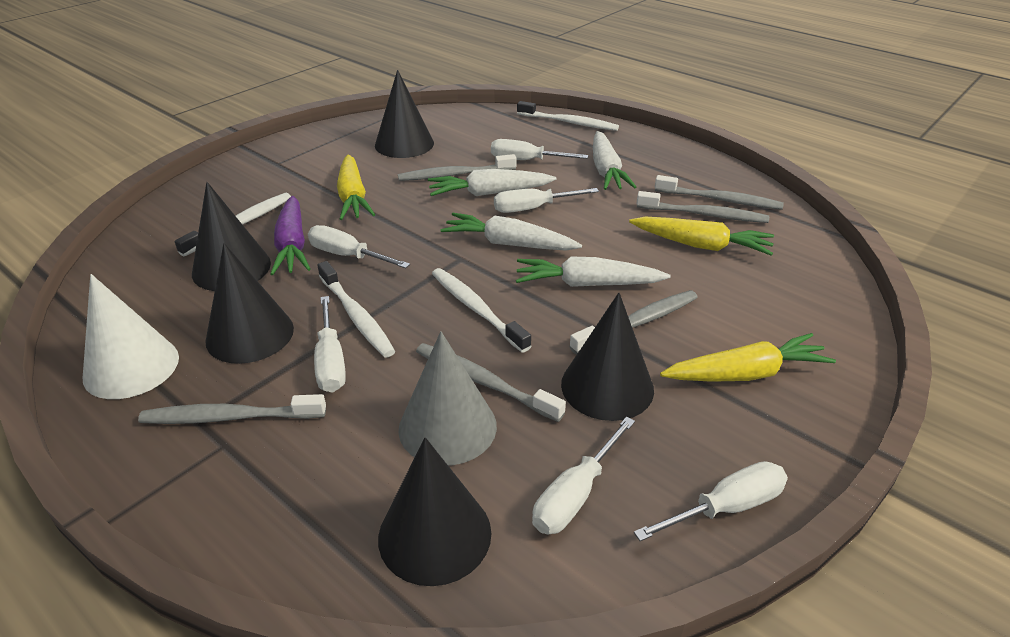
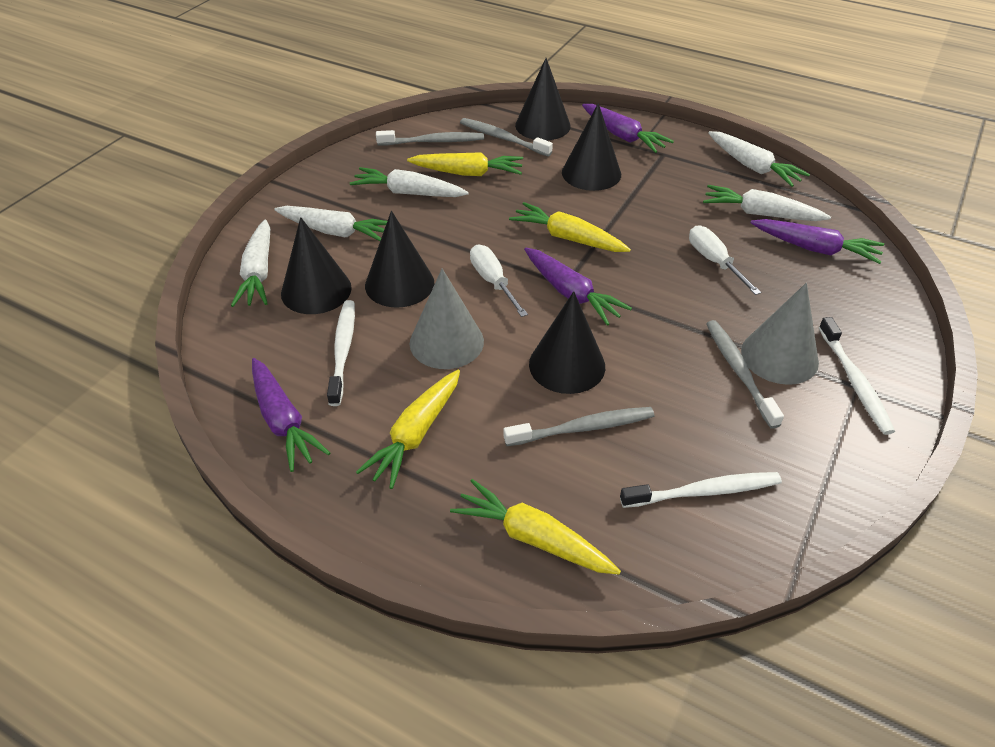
grey cone: [398,331,497,465] = 1 -> [410,268,484,369] [741,283,819,385] = 2
grey toothbrush: [138,394,326,424] [398,154,517,181] [416,343,566,422] [570,290,698,355] [637,191,769,223] [655,175,784,210] = 6 -> [376,130,484,145] [460,118,553,156] [504,407,654,446] [706,320,784,429] = 4
purple carrot: [270,196,311,275] = 1 -> [252,358,330,472] [524,248,632,325] [582,104,674,153] [751,219,884,264] = 4
white carrot: [428,169,556,196] [440,213,582,251] [516,257,670,287] [593,131,636,190] = 4 -> [231,220,271,307] [274,206,387,241] [350,167,469,197] [703,185,831,221] [708,131,810,187] = 5
white cone: [83,274,179,399] = 1 -> none = 0
white screwdriver: [308,225,410,268] [314,296,346,393] [491,139,588,160] [494,188,599,213] [532,417,635,534] [634,461,788,541] = 6 -> [470,245,528,317] [689,225,762,295] = 2
white toothbrush: [175,193,291,257] [317,261,395,358] [432,268,531,353] [517,101,619,131] = 4 -> [327,300,355,406] [620,472,782,508] [819,317,895,435] = 3
yellow carrot: [337,154,375,220] [629,217,774,256] [660,333,836,382] = 3 -> [356,370,460,489] [407,152,523,176] [450,479,621,575] [509,202,631,252] = 4

